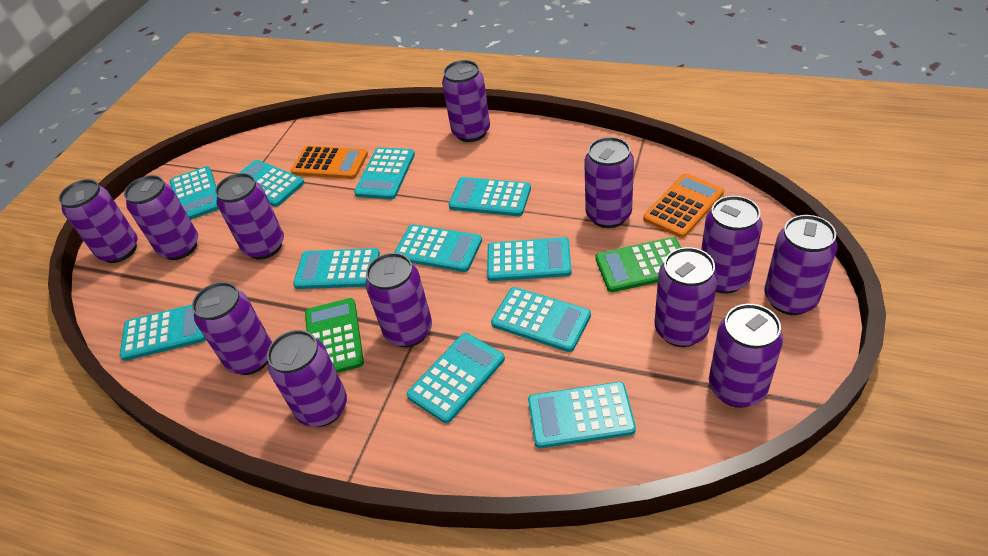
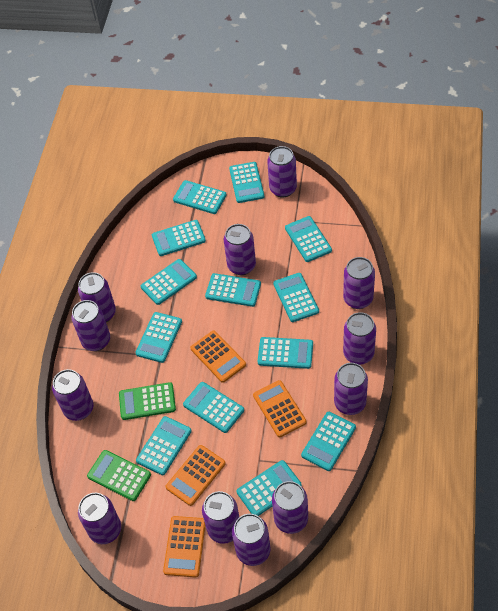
orange calculator: [291,146,368,179] [643,173,724,238] = 2 -> [163,516,206,578] [166,445,226,506] [190,331,246,383] [253,380,307,437] = 4
turquoise calculator: [120,305,206,361] [170,166,219,220] [239,160,305,207] [293,248,380,289] [354,147,415,199] [394,224,482,272] [407,333,505,423] [449,177,531,216] [487,237,572,281] [491,287,591,352] [528,382,636,448] = 11 -> [135,312,182,363] [136,416,192,475] [141,259,197,305] [152,220,206,256] [173,180,226,214] [183,382,244,433] [205,273,261,307] [229,162,264,203] [236,460,302,516] [257,337,313,369] [273,273,319,322] [285,216,332,262] [301,412,356,471] = 13

